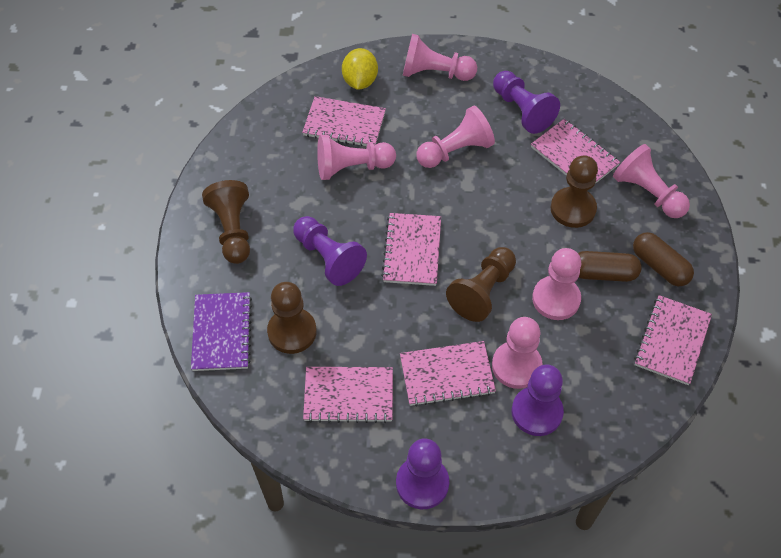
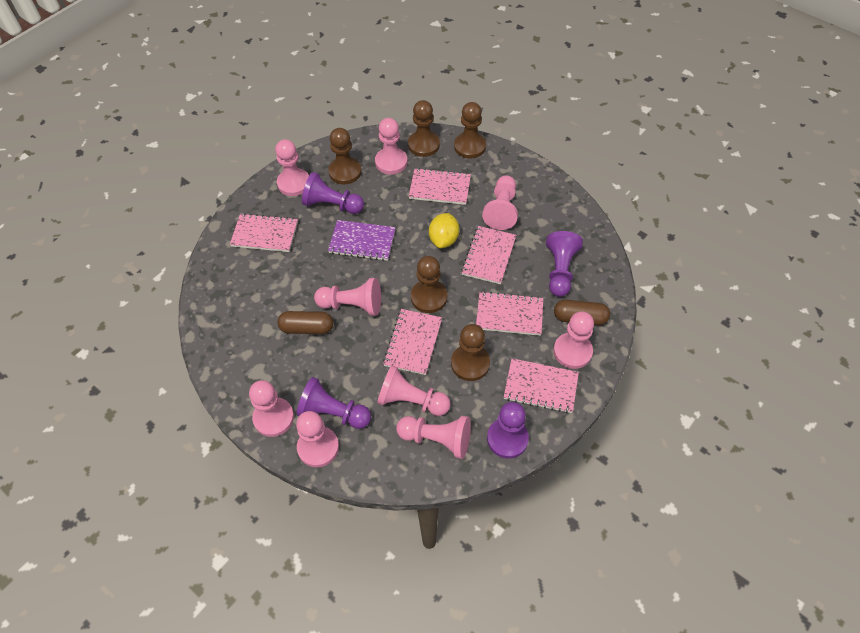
brown pawn: [202,180,250,264] [267,282,317,354] [446,247,516,322] [551,156,598,228] = 4 -> [328,128,362,184] [408,100,440,157] [411,256,447,313] [451,324,490,381] [454,102,486,159] = 5
pink pawn: [317,135,396,180] [403,34,477,81] [416,106,495,168] [492,317,542,389] [532,248,581,320] [613,144,690,218] = 6 -> [249,380,294,437] [275,139,309,196] [296,411,339,467] [314,278,381,316] [375,118,407,174] [377,365,451,416] [396,416,471,459] [482,176,518,230] [553,311,594,369] = 9

